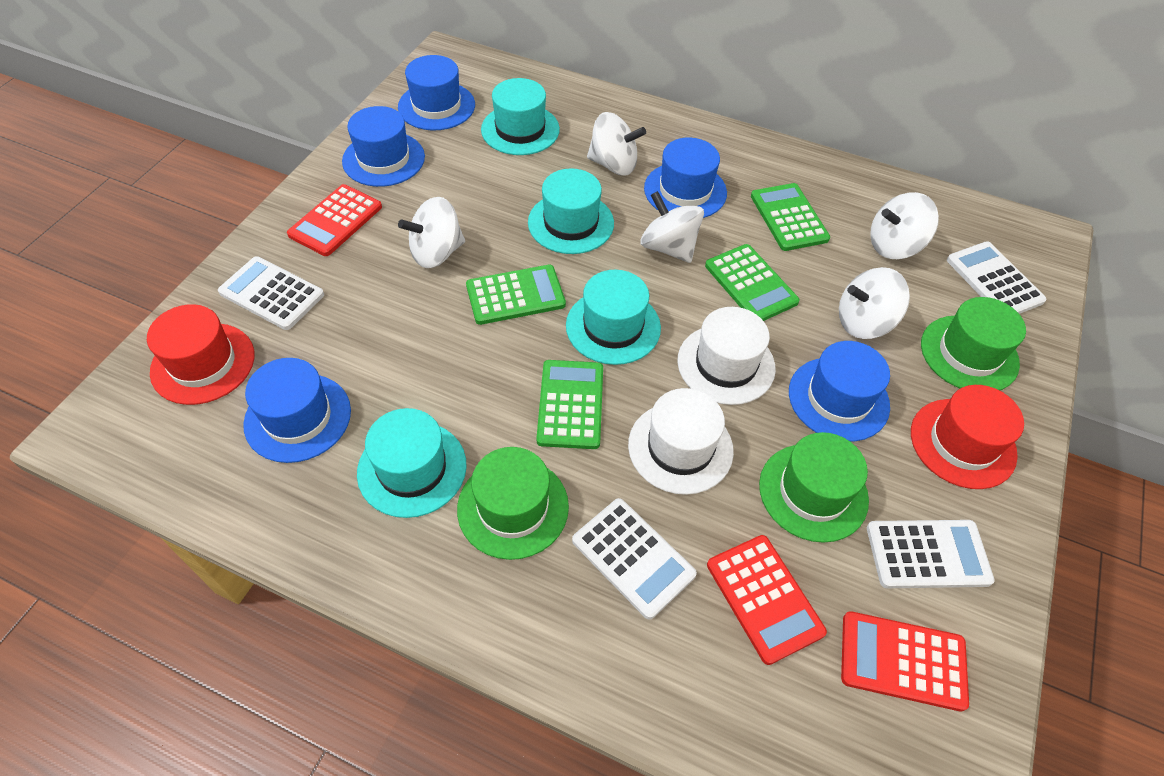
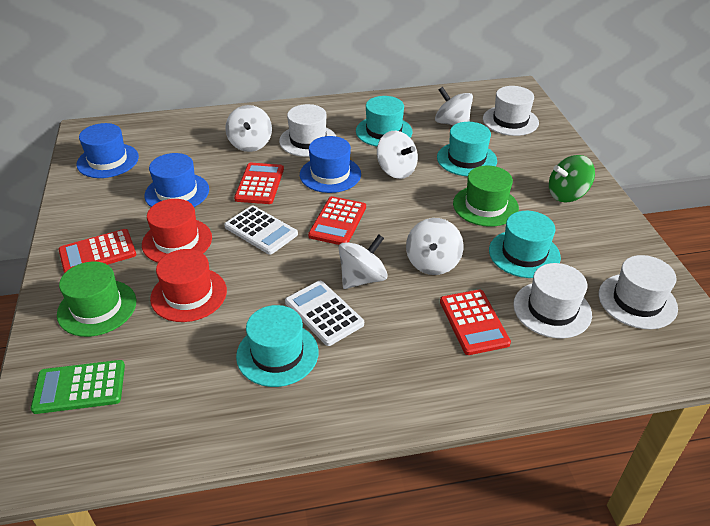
blue hat: [243,358,351,463] [342,106,425,187] [398,55,475,130] [644,138,727,218] [789,341,890,442] = 5 -> [77,123,139,178] [144,153,209,207] [300,136,361,193] = 3
green calculator: [466,265,566,325] [536,360,603,449] [705,244,800,321] [751,183,830,251] = 4 -> [31,360,125,414] = 1
green hat: [457,447,569,560] [759,432,869,543] [921,297,1026,391] = 3 -> [57,262,136,337] [453,165,519,227] = 2
green spinning top: none = 0 -> [549,155,595,202] = 1
red calculator: [287,184,382,256] [707,535,827,665] [841,611,969,712] = 3 -> [58,229,136,273] [234,163,284,204] [308,196,366,245] [440,290,511,355] = 4
white calculator: [218,256,324,330] [572,498,697,620] [867,520,995,588] [947,242,1047,314] = 4 -> [224,206,298,255] [285,281,364,346] = 2
white hat: [628,388,734,495] [677,307,776,405] = 2 -> [279,104,336,157] [483,86,539,136] [513,263,592,338] [599,255,678,329] = 4

